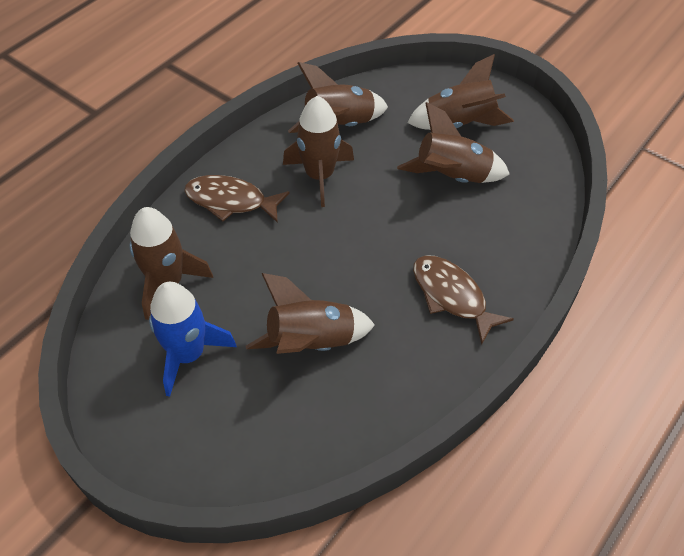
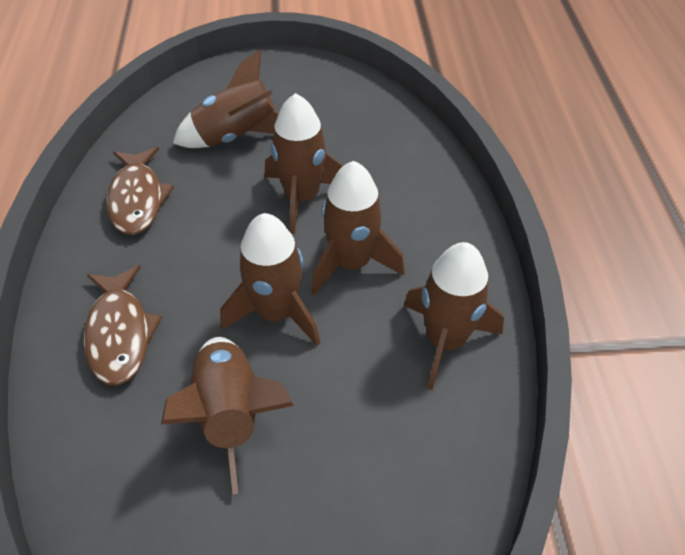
blue rocket: [149,282,237,397] = 1 -> none = 0

